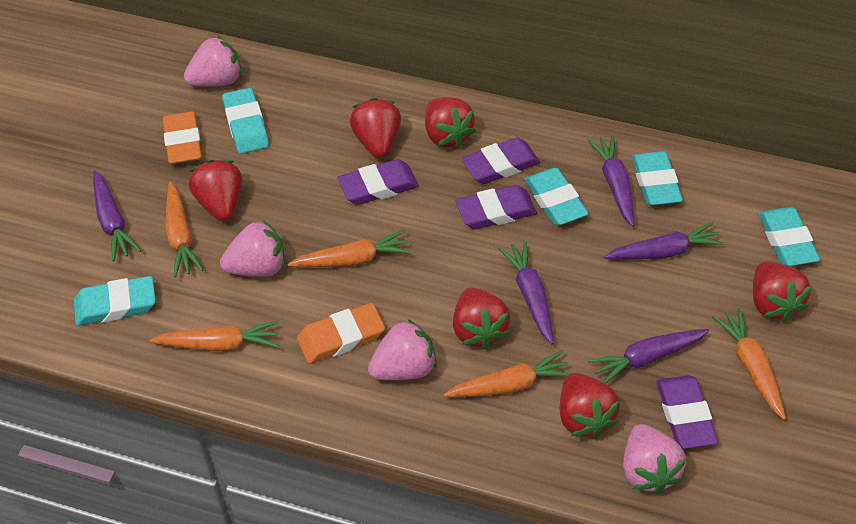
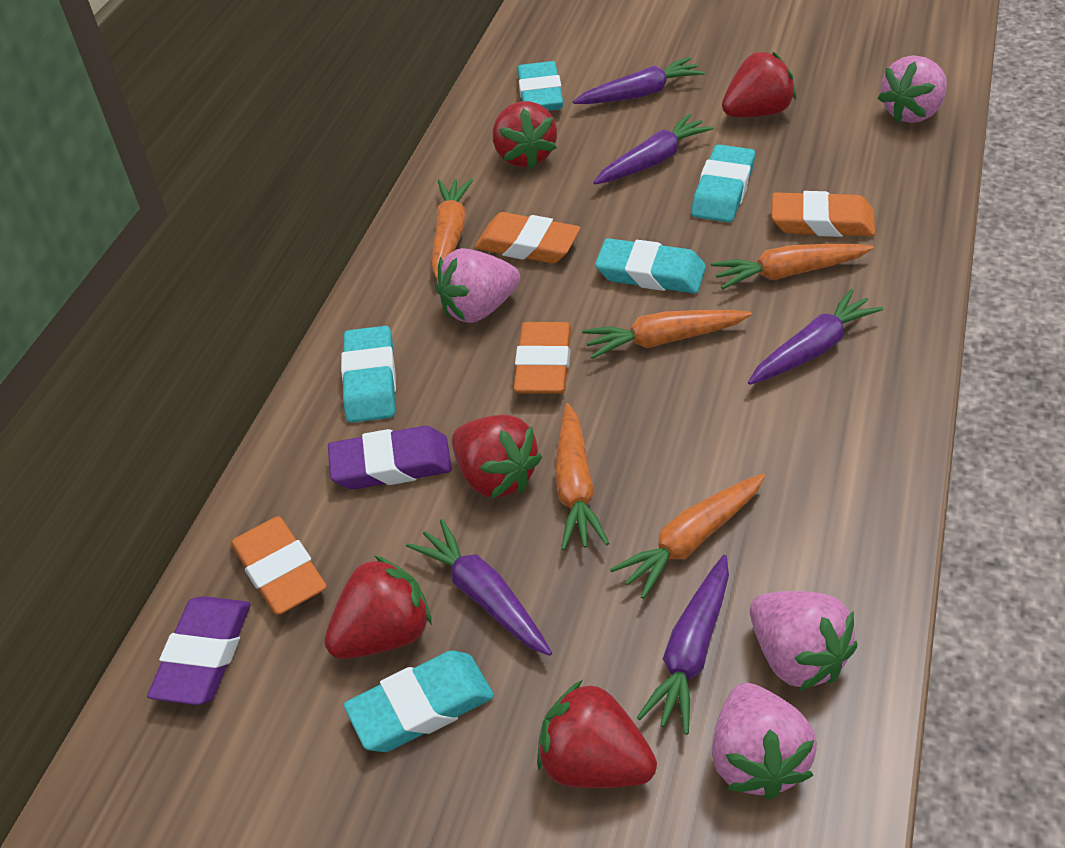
orange eraser: [163,111,202,164] [297,303,385,364] = 2 -> [231,516,327,615] [475,212,581,264] [514,322,571,394] [772,191,875,237] = 4
purple eraser: [337,159,419,205] [455,185,537,229] [461,137,540,184] [656,375,718,449] = 4 -> [147,596,250,705] [328,426,452,489] = 2
red strawberry: [188,159,242,221] [350,98,401,158] [425,97,476,148] [453,288,510,349] [560,373,620,439] [753,261,812,322] = 6 -> [325,556,432,659] [452,415,542,499] [493,101,557,169] [537,680,657,788] [722,52,796,117] = 5

